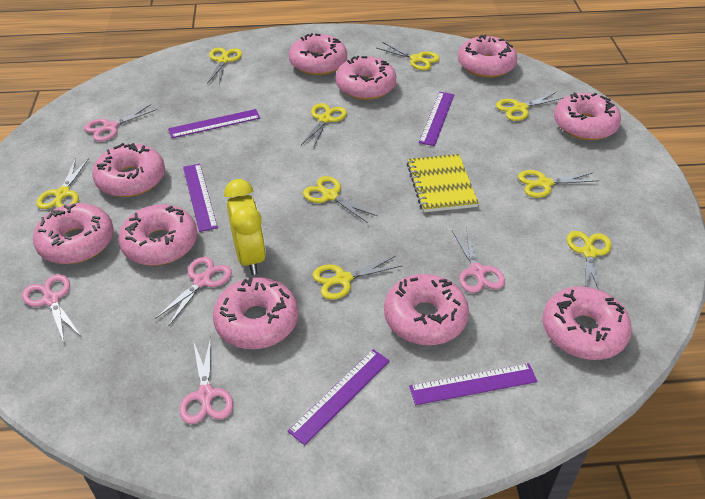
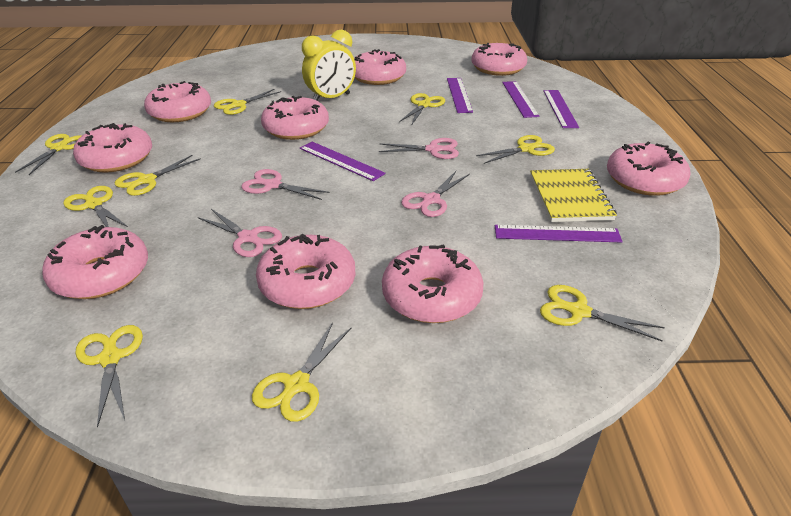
pink donut: [33,203,114,264] [92,143,165,197] [118,204,197,266] [213,277,298,349] [289,33,347,75] [335,56,396,100] [384,274,469,345] [458,35,517,78] [542,287,632,360] [554,93,621,140] = 10 -> [42,225,148,299] [73,123,152,173] [144,81,211,122] [256,234,356,309] [261,96,329,140] [354,49,406,85] [382,244,483,323] [472,43,527,76] [607,142,690,196] = 9
pink scissors: [22,274,81,342] [84,104,157,142] [155,257,232,326] [179,337,233,424] [452,227,505,293] = 5 -> [198,209,282,257] [241,169,329,200] [379,138,459,159] [401,171,470,217] = 4

